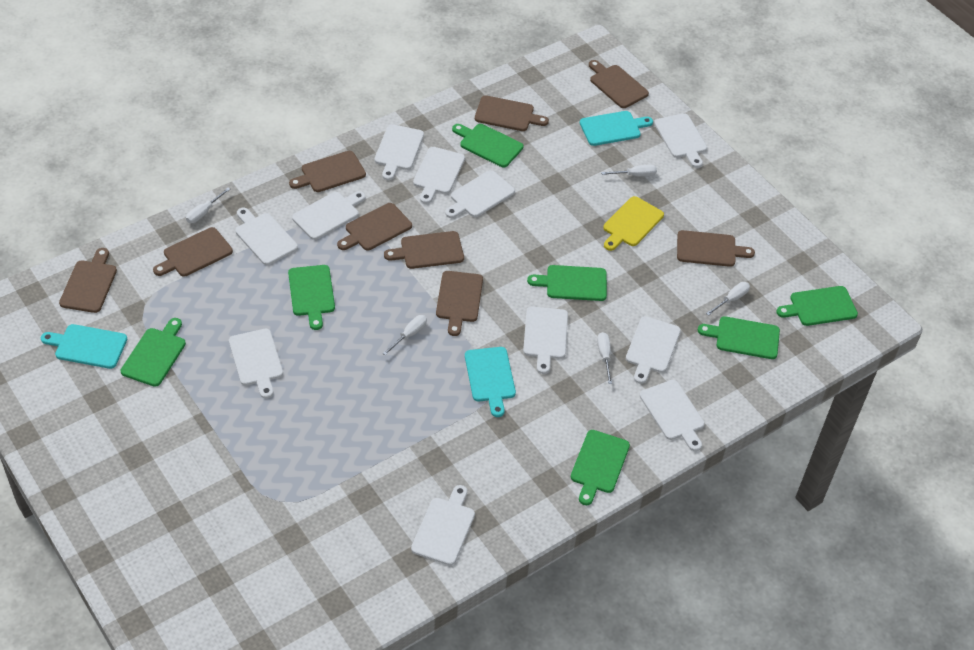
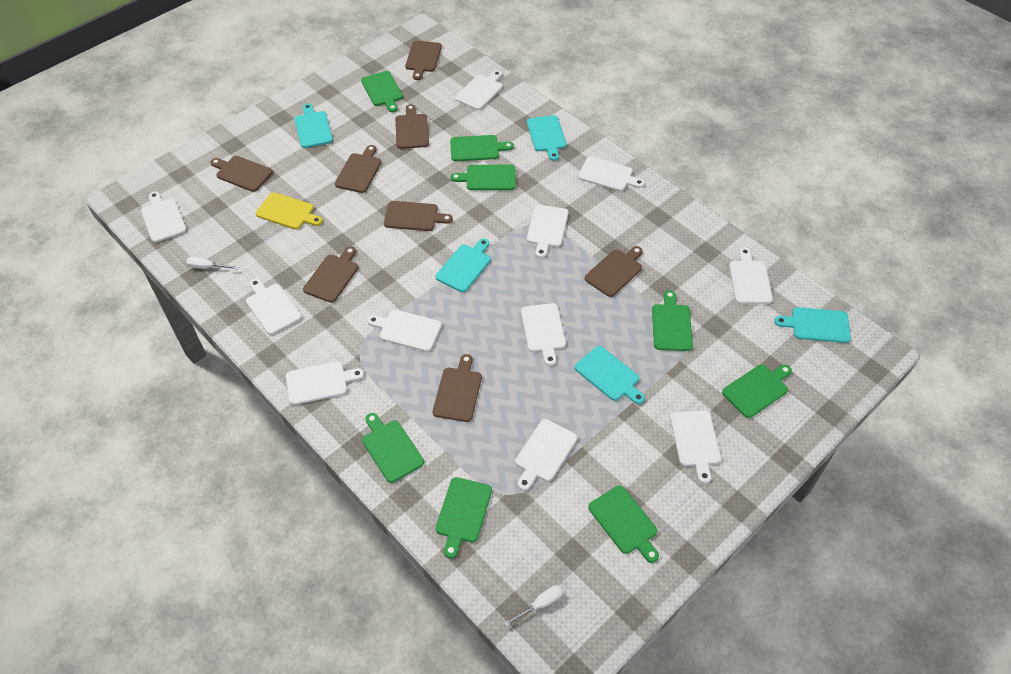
brown cutting board: [59,248,117,313] [153,227,233,276] [289,151,366,192] [337,203,412,251] [384,231,464,269] [436,271,483,336] [475,95,549,131] [589,60,649,108] [677,230,755,267] = 9 -> [210,156,273,192] [303,246,358,303] [335,145,381,193] [384,201,453,231] [395,104,429,149] [405,41,442,80] [433,354,482,422] [585,246,643,297] = 8
green cutting board: [121,318,186,387] [288,265,335,330] [452,124,523,167] [527,265,607,301] [571,430,630,505] [698,316,780,359] [776,286,858,326] = 7 -> [361,71,403,112] [362,413,424,483] [435,477,492,559] [450,135,514,161] [450,165,516,190] [588,485,659,563] [652,290,693,351] [722,364,792,418] = 8
turquoise cutting board: [41,324,127,369] [465,347,516,417] [580,111,653,146] = 3 -> [294,103,333,148] [435,238,491,292] [527,115,567,161] [575,346,645,404] [774,307,851,343] = 5
white screwdriver: [186,188,230,223] [383,315,427,356] [597,332,612,384] [601,164,657,176] [706,282,750,316] = 5 -> [186,257,238,269] [504,585,563,626] = 2

